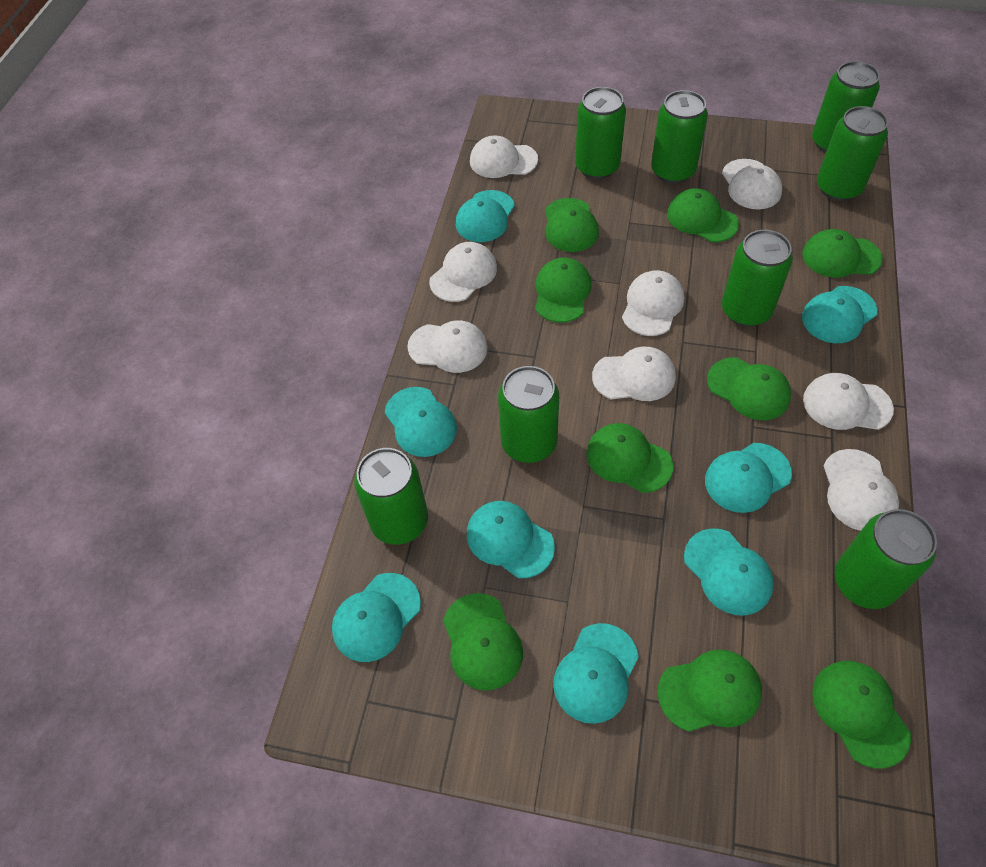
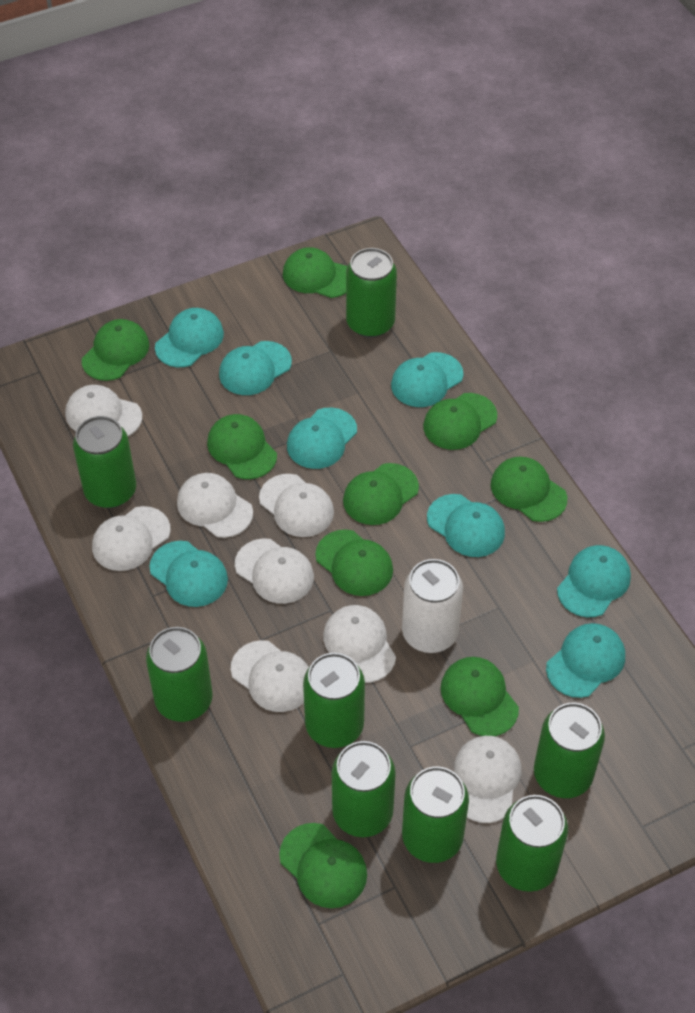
white can: none = 0 -> [402,559,463,653] = 1

